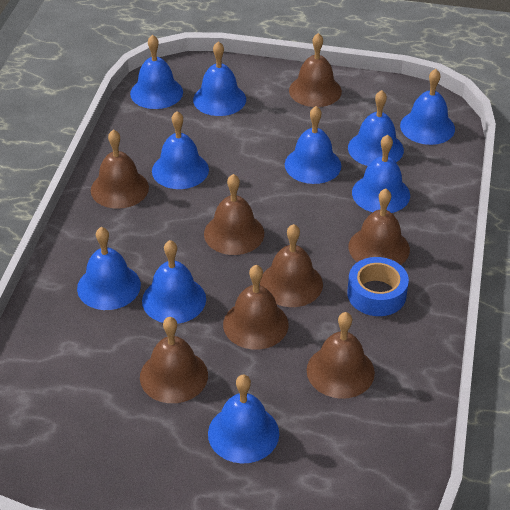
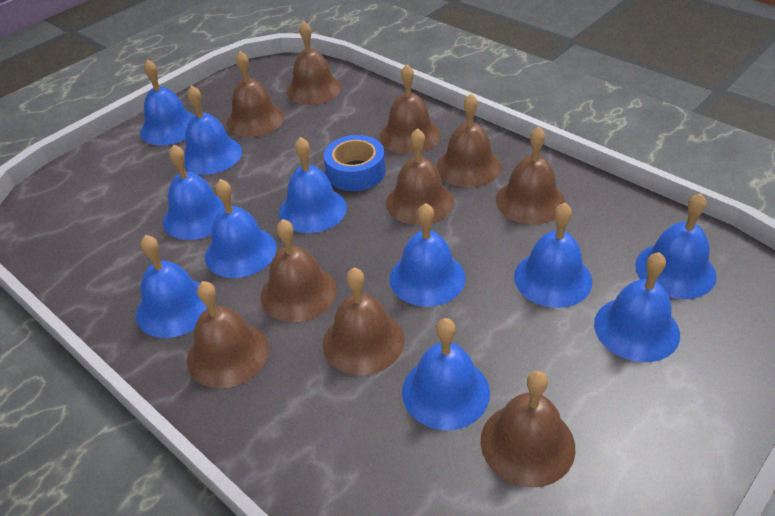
blue bell: [77,227,141,310] [130,35,183,109] [142,240,206,324] [152,111,209,189] [193,41,246,116] [208,374,279,463] [285,106,341,184] [348,90,404,166] [352,135,410,213] [400,69,455,145] = 10 -> [136,235,208,338] [140,59,193,145] [163,144,225,240] [184,85,242,175] [205,179,277,278] [279,137,347,233] [390,203,466,307] [402,318,490,431] [514,203,593,308] [594,252,680,362] [635,193,717,299] = 11
brown bell: [91,129,149,209] [140,317,208,403] [204,174,264,255] [223,265,288,349] [260,224,323,307] [289,33,342,107] [307,312,375,399] [348,189,410,265] = 8 -> [187,281,269,388] [226,51,284,137] [260,219,337,322] [286,22,342,105] [323,267,404,375] [379,65,441,154] [386,128,454,225] [436,94,501,187] [480,371,575,488] [496,127,566,225] = 10

